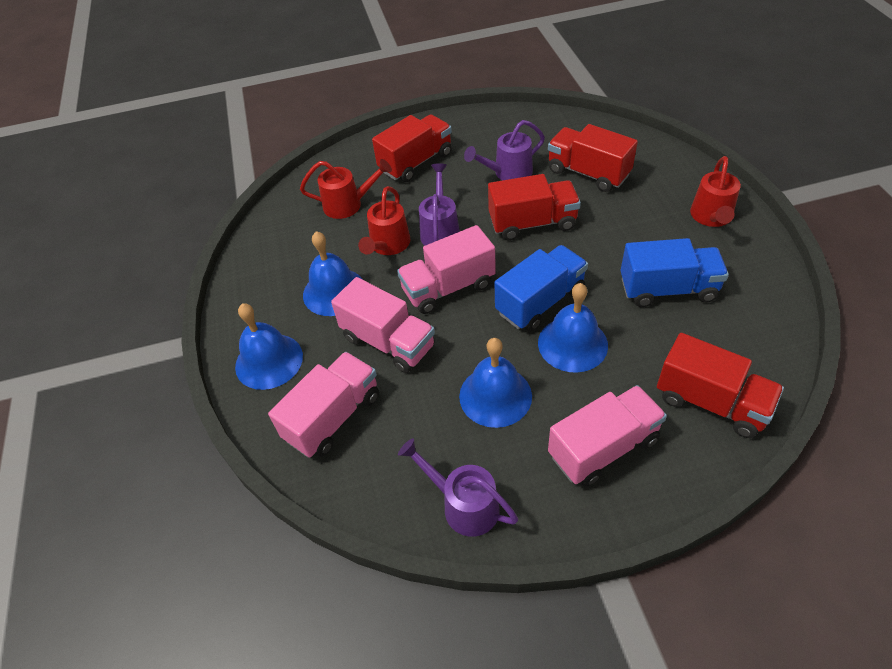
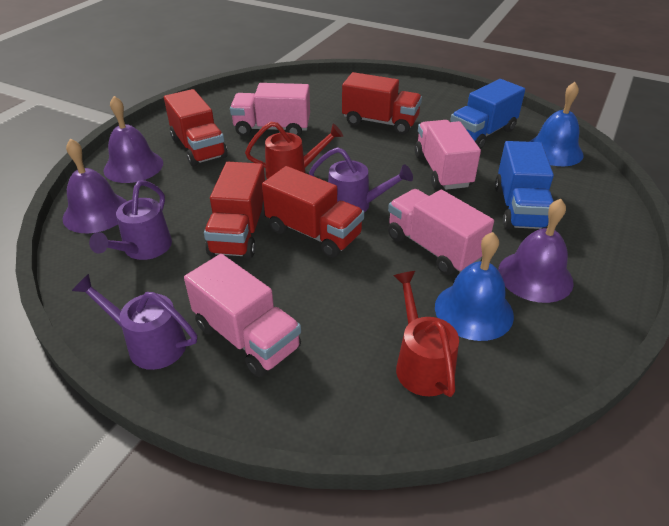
blue bell: [235,303,303,390] [303,231,363,316] [459,338,532,428] [538,283,608,373] = 4 -> [435,232,514,341] [529,82,584,166] = 2
purple bell: none = 0 -> [63,139,127,233] [103,96,163,183] [498,199,574,303] = 3
red watering can: [300,159,392,219] [358,186,410,255] [690,156,741,227] = 3 -> [245,122,343,179] [393,271,459,397] = 2

